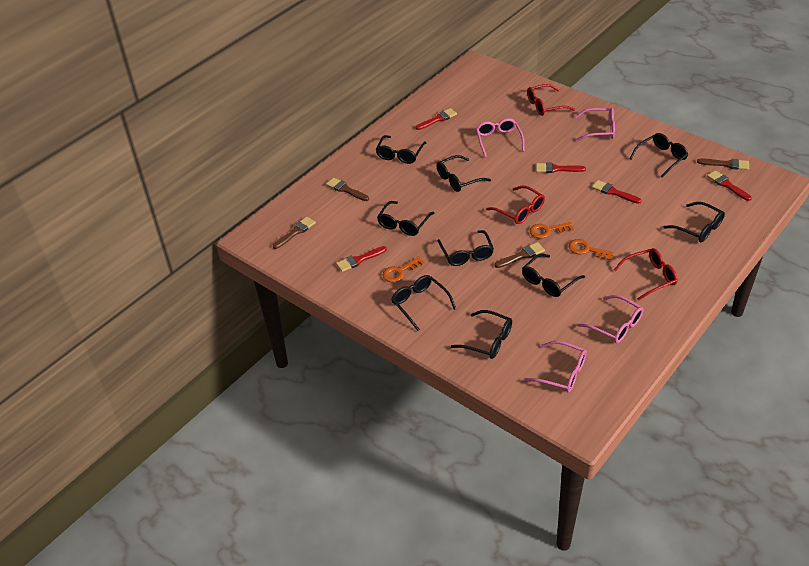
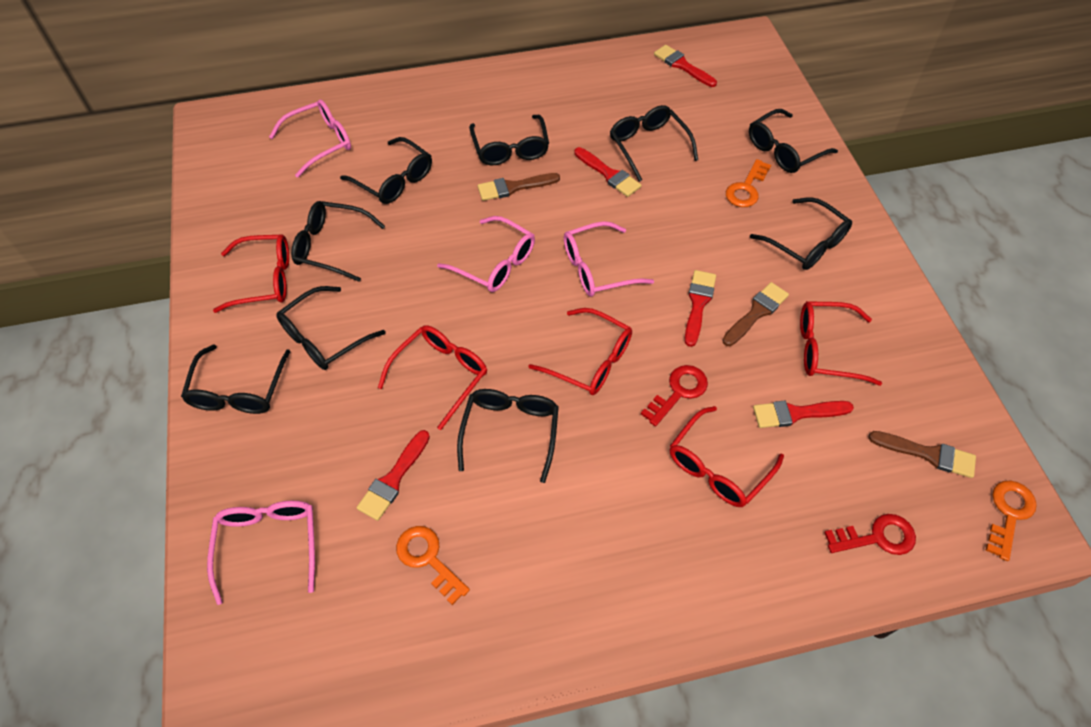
brown brush: [273,217,316,249] [326,178,369,201] [495,242,545,268] [697,158,749,170] = 4 -> [478,173,560,201] [722,282,789,346] [868,431,976,478] = 3
red glasses: [486,185,545,224] [527,84,575,116] [614,248,677,301] = 3 -> [213,234,289,313] [378,325,487,430] [529,308,632,395] [670,406,784,507] [800,301,882,386] = 5
red key: none = 0 -> [641,365,708,426] [824,514,916,555] = 2

